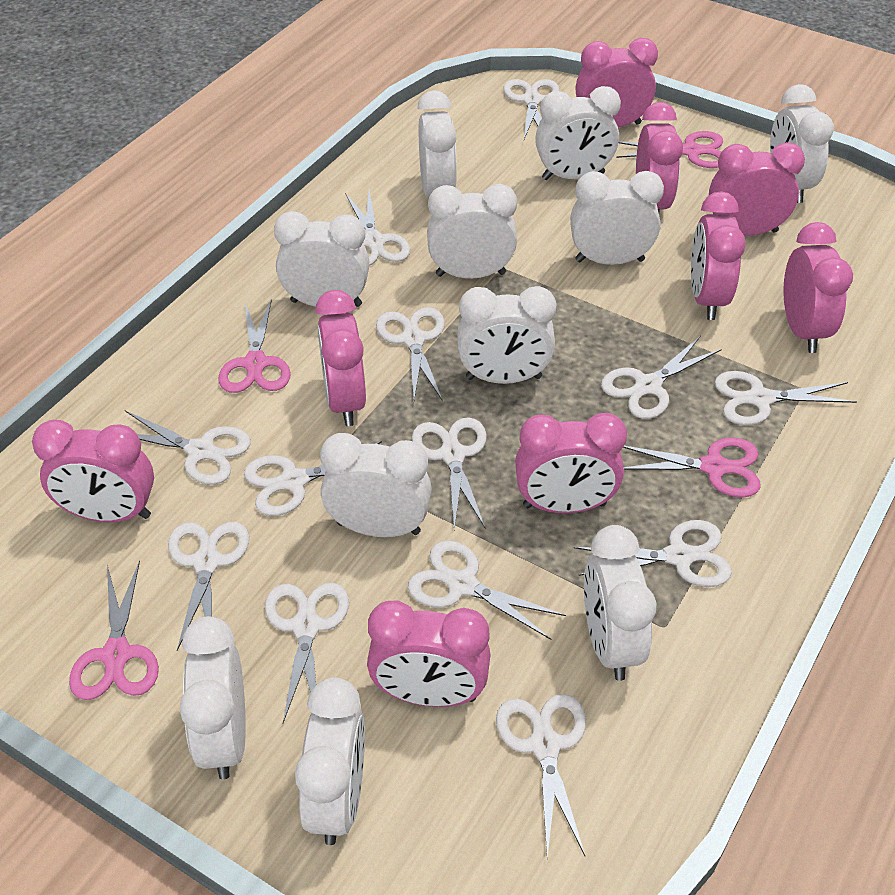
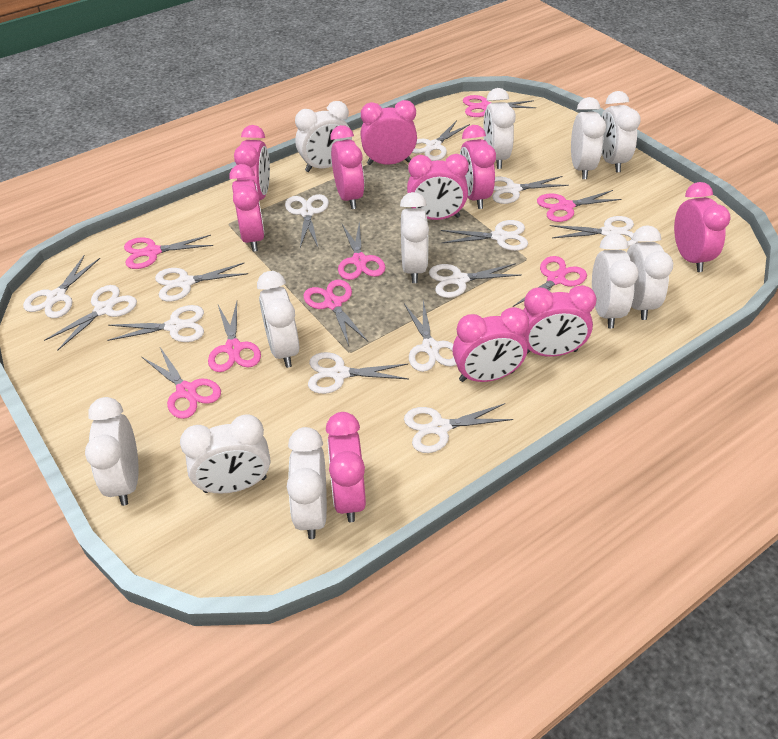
pink clock: [32,420,154,522] [315,290,366,426] [367,600,490,707] [515,413,627,514] [576,38,658,127] [636,102,683,212] [691,191,746,320] [709,142,805,236] [784,222,853,353] = 9 -> [229,164,265,252] [234,125,270,200] [326,412,366,522] [330,125,364,209] [360,100,417,165] [407,154,469,220] [452,307,529,382] [460,125,496,209] [523,285,597,357] [674,182,730,272] = 10
pink scissors: [69,560,159,700] [219,299,291,393] [616,131,723,168] [623,437,761,497] = 4 -> [124,235,213,269] [142,347,221,419] [208,301,261,372] [304,280,368,346] [338,221,386,280] [463,95,536,117] [513,256,587,307] [537,190,621,222] = 8

